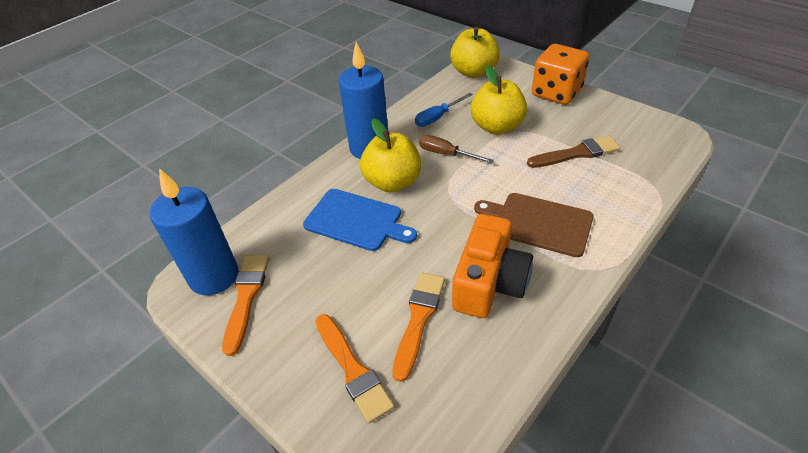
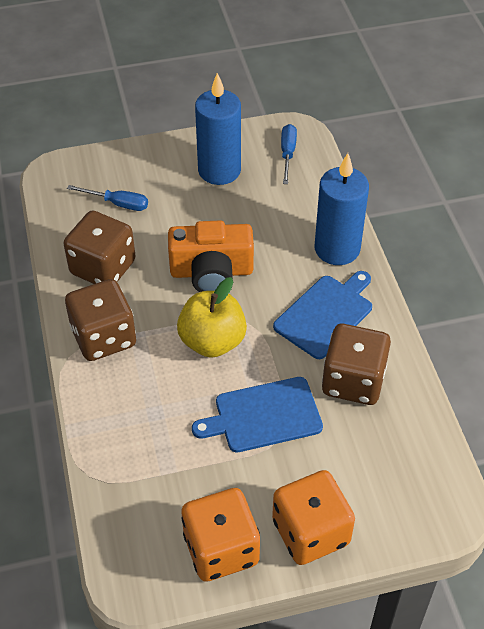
blue cutting board: [303,189,417,251] = 1 -> [192,377,323,452] [273,271,372,359] = 2
blue screwdriver: [415,93,473,127] = 1 -> [67,185,148,211] [281,124,297,184] = 2
brown brush: [527,136,620,168] = 1 -> none = 0
brown cutting board: [474,193,594,257] = 1 -> none = 0
brown dice: none = 0 -> [64,211,136,284] [65,279,136,361] [322,324,391,405] = 3
brown screwdriver: [419,135,494,163] = 1 -> none = 0
orange brush: [222,255,269,356] [316,314,394,423] [392,272,445,382] = 3 -> none = 0
orange dice: [532,44,589,105] = 1 -> [181,488,260,582] [272,470,355,565] = 2
yellow apple: [360,118,422,192] [450,27,500,78] [471,66,527,135] = 3 -> [177,277,247,358] = 1

